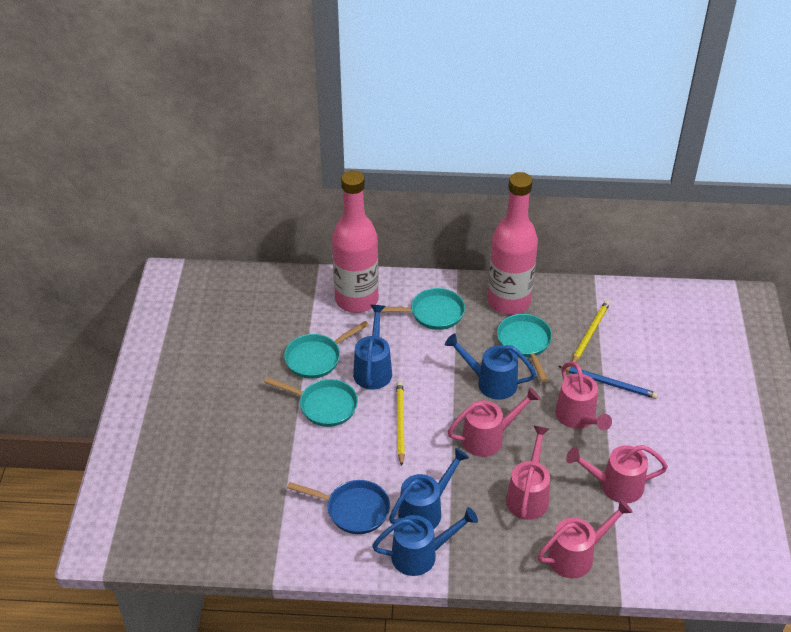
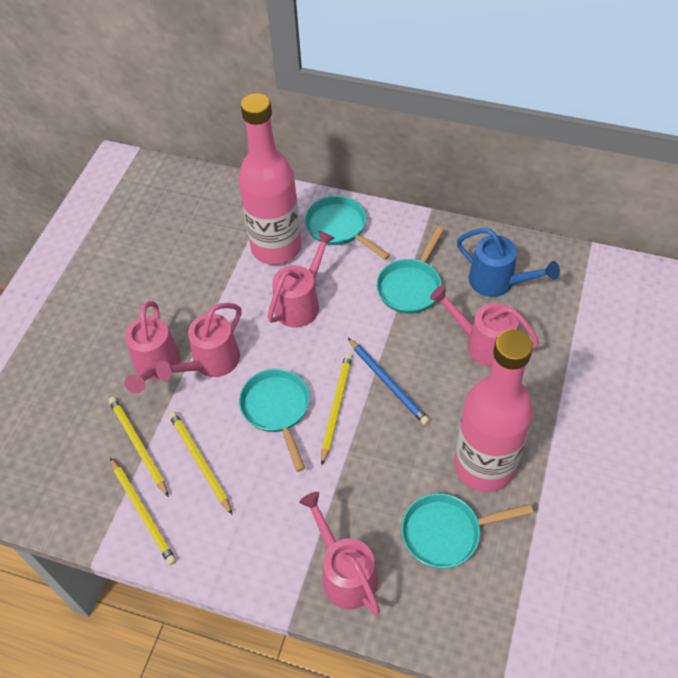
blue pan: [287,480,390,534] = 1 -> none = 0
blue watering can: [353,305,392,389] [372,507,478,576] [389,448,469,529] [445,334,536,400] = 4 -> [457,228,560,297] = 1
yellow pencil: [396,381,405,466] [572,300,610,362] = 2 -> [108,397,169,497] [110,458,176,565] [169,411,233,515] [321,353,352,465] = 4

